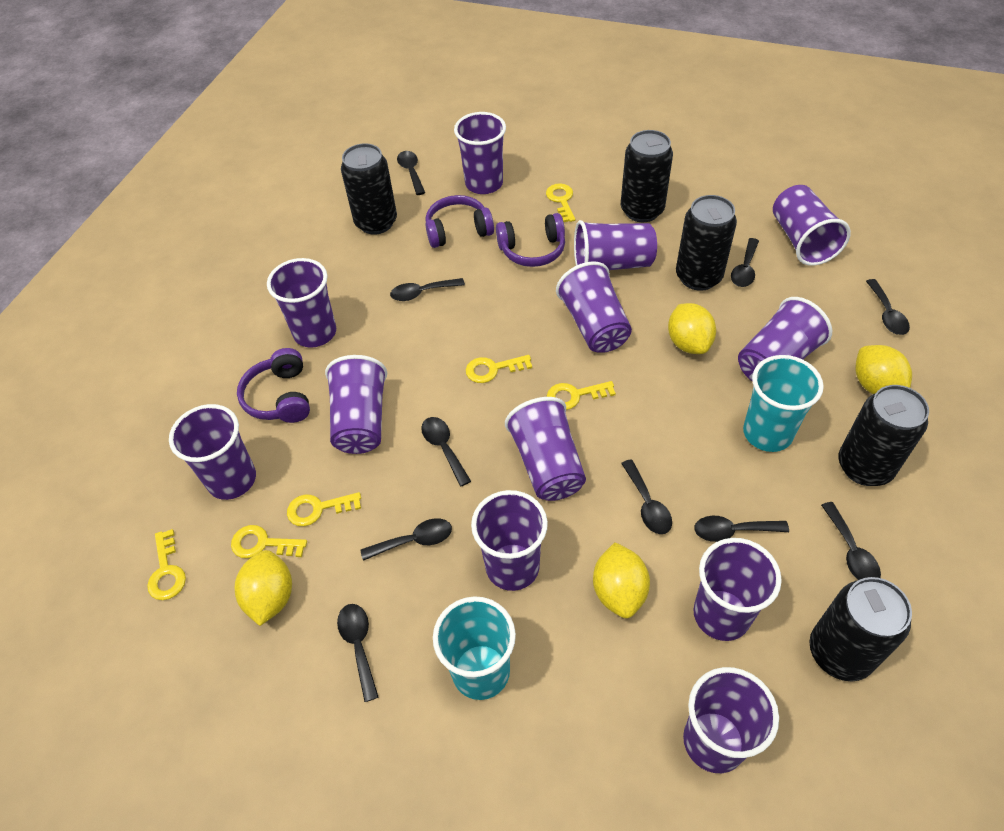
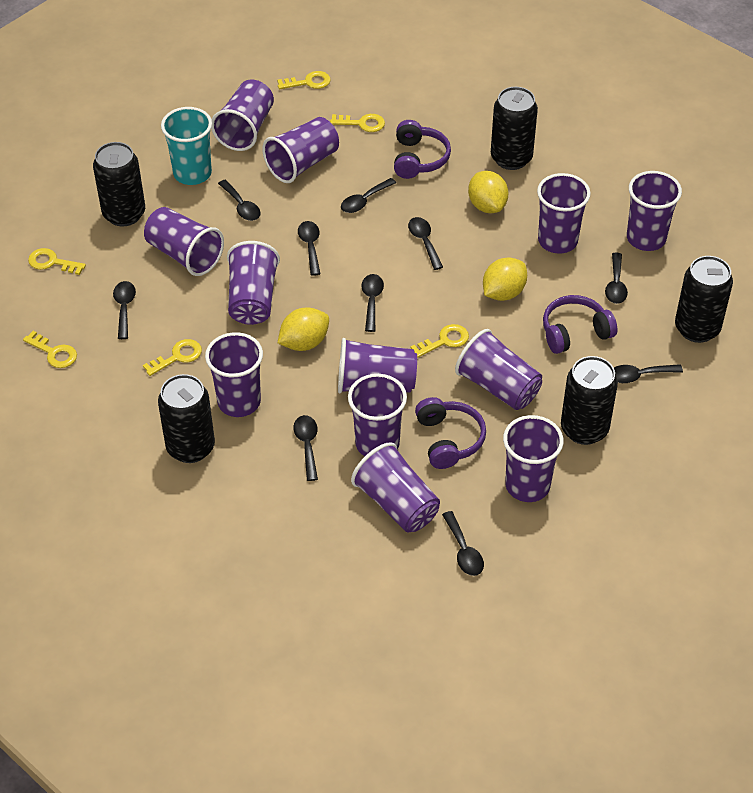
turquoise cup: [433,596,516,700] [743,355,824,452] = 2 -> [161,107,212,185] = 1
yellow lemon: [235,550,292,626] [593,542,650,618] [668,303,716,354] [855,345,912,394] = 4 -> [278,308,329,351] [468,171,509,213] [483,257,527,301] = 3

